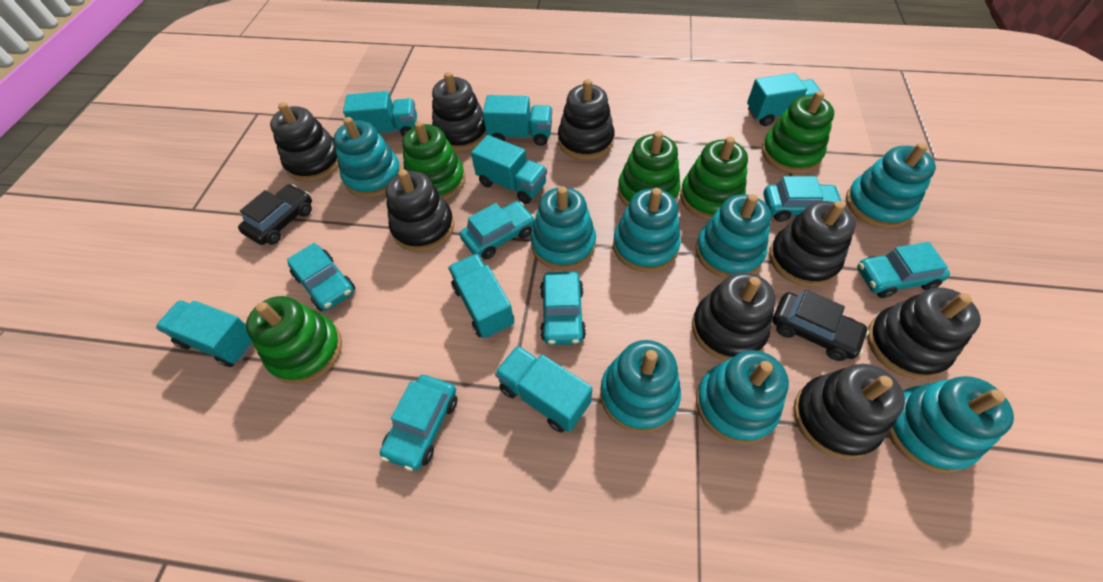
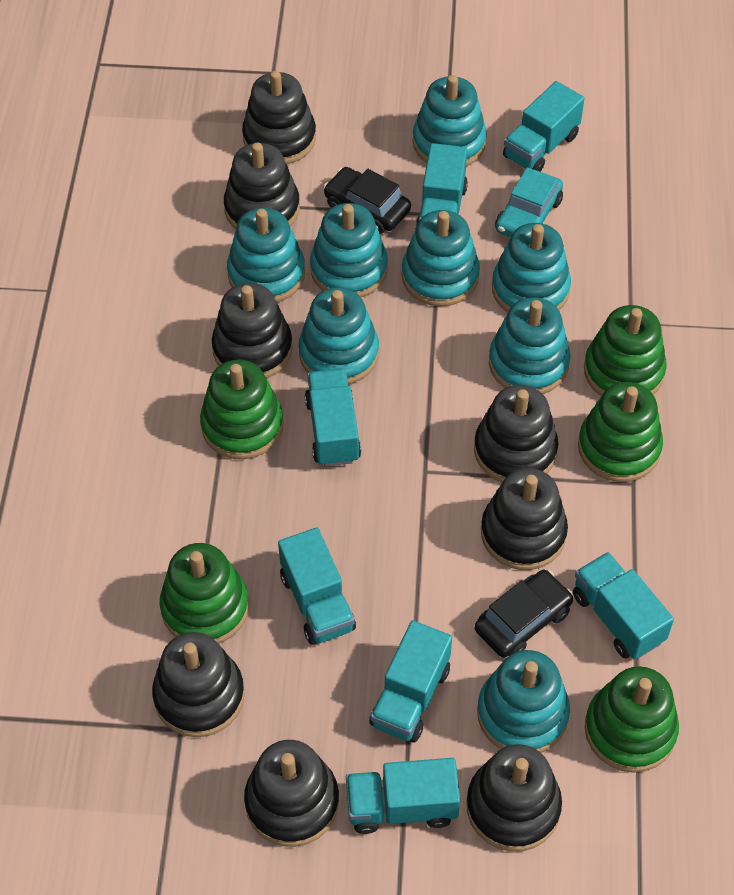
turquoise car: [287,243,355,311] [380,375,458,471] [460,201,535,259] [540,272,586,345] [763,176,845,222] [857,242,950,298] = 6 -> [495,167,563,237] = 1

